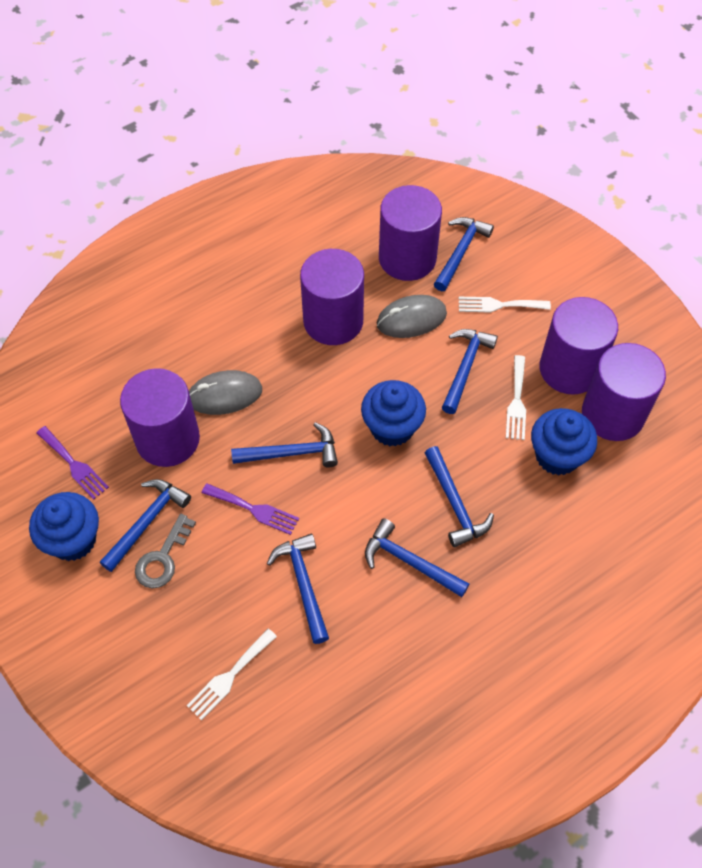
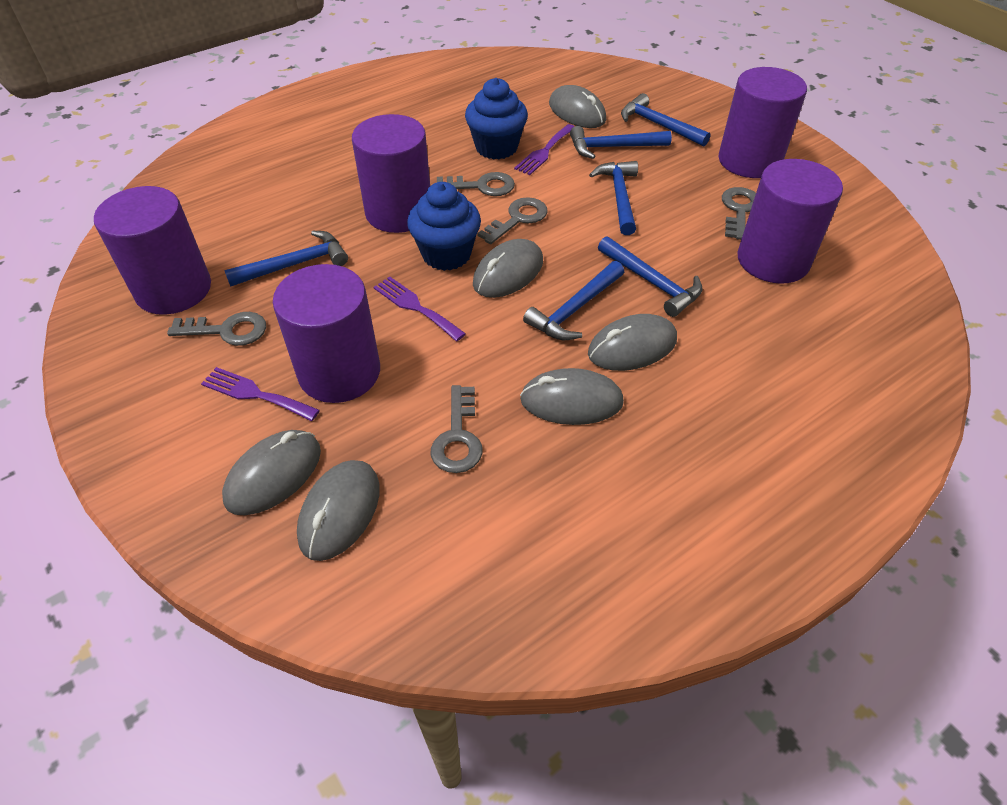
blue cupcake: [29,492,99,561] [361,380,426,446] [531,408,597,475] = 3 -> [407,182,481,271] [465,78,528,159] = 2
blue hammer: [100,479,191,572] [231,422,338,468] [267,534,329,644] [365,518,469,597] [425,446,494,547] [434,217,494,291] [442,329,498,414] = 7 -> [224,231,348,287] [523,261,624,340] [570,126,672,159] [589,161,638,235] [598,236,702,317] [621,93,711,147] = 6
grey key: [135,514,196,588] = 1 -> [167,312,266,346] [431,385,483,473] [437,172,515,196] [478,197,548,244] [722,187,756,240] = 5
grey mouse: [189,370,262,415] [377,295,447,338] = 2 -> [222,430,321,515] [297,460,380,561] [473,239,543,298] [520,368,624,425] [549,85,606,128] [588,314,677,371] = 6
purple fork: [36,426,109,500] [202,483,299,535] = 2 -> [201,367,320,421] [374,277,466,341] [514,124,575,175] = 3
white fork: [186,629,277,720] [459,297,551,312] [506,355,526,440] = 3 -> none = 0

